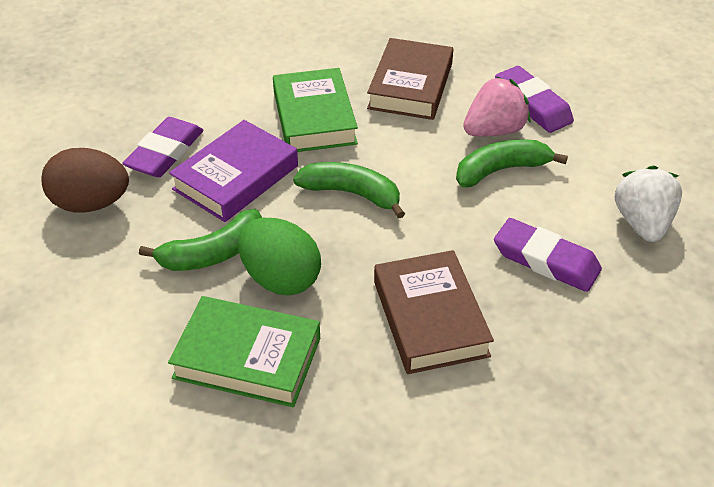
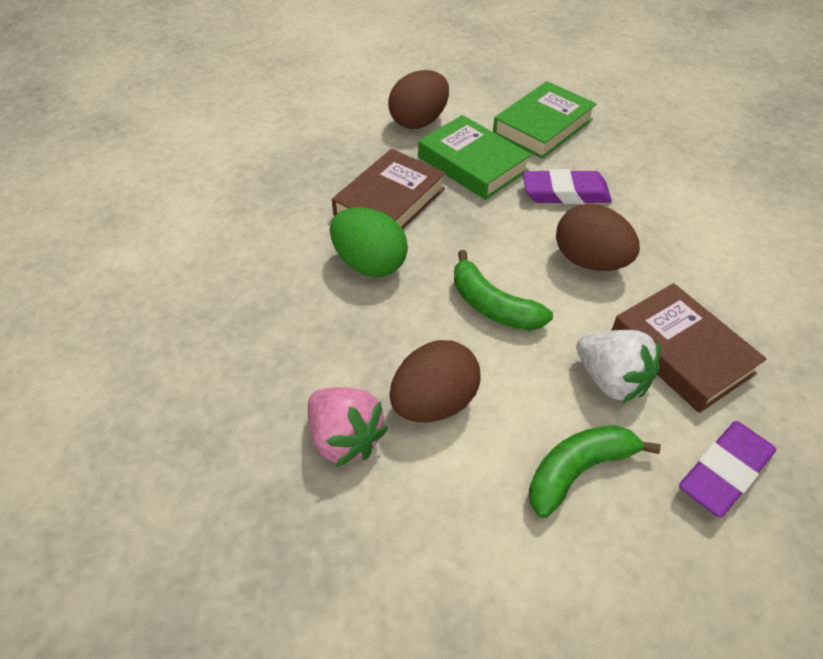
brown egg: [41,148,129,212] = 1 -> [388,70,449,129] [389,340,481,422] [556,204,640,271] = 3
green banana: [139,209,262,271] [293,162,405,218] [456,139,568,188] = 3 -> [454,250,553,331] [529,425,661,518] = 2
purple book: [169,120,298,222] = 1 -> none = 0
purple eraser: [122,117,204,177] [494,218,602,292] [495,66,574,133] = 3 -> [523,169,612,204] [679,421,776,518] = 2

